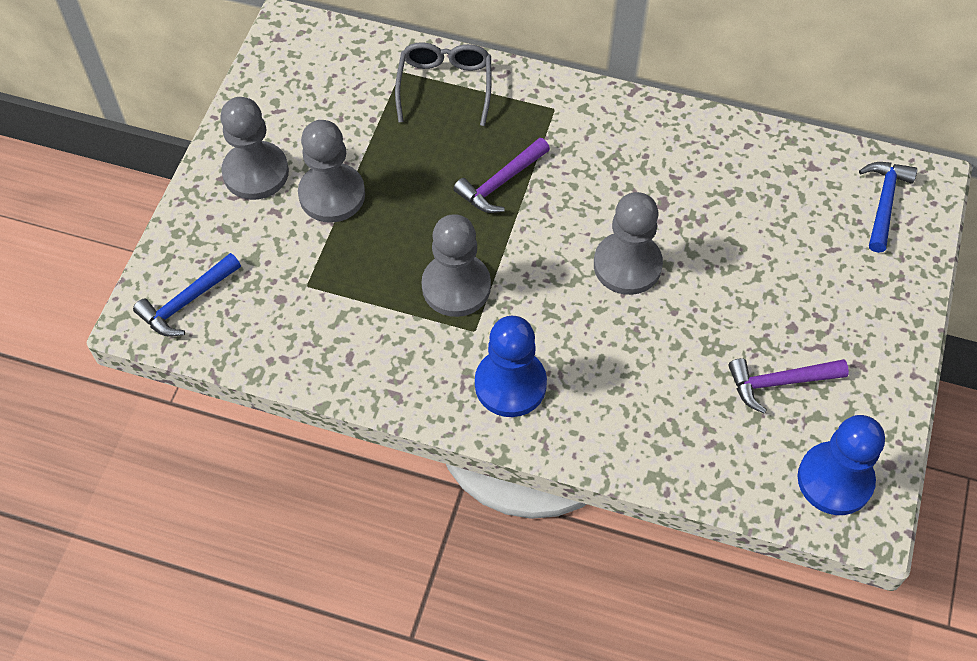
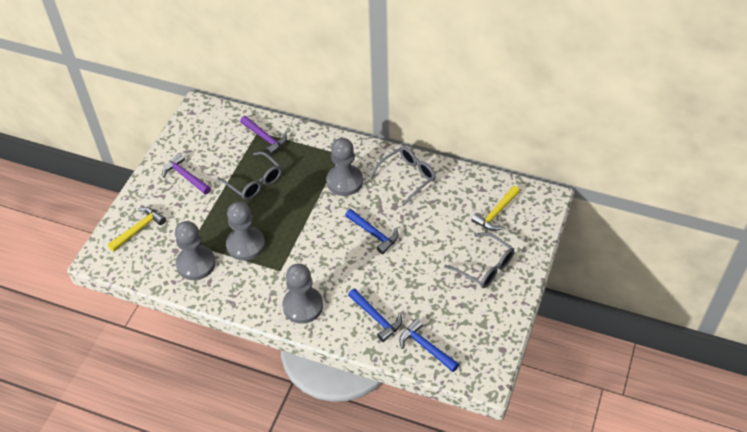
blue hammer: [133,253,241,337] [859,162,917,253] = 2 -> [345,209,399,254] [348,288,402,342] [399,319,459,372] = 3
blue pawn: [475,316,547,417] [798,415,885,515] = 2 -> none = 0
grey glasses: [395,42,492,126] = 1 -> [217,151,282,200] [370,147,436,206] [444,232,514,288] = 3
yellow hammer: none = 0 -> [108,207,166,252] [471,186,520,231] = 2

